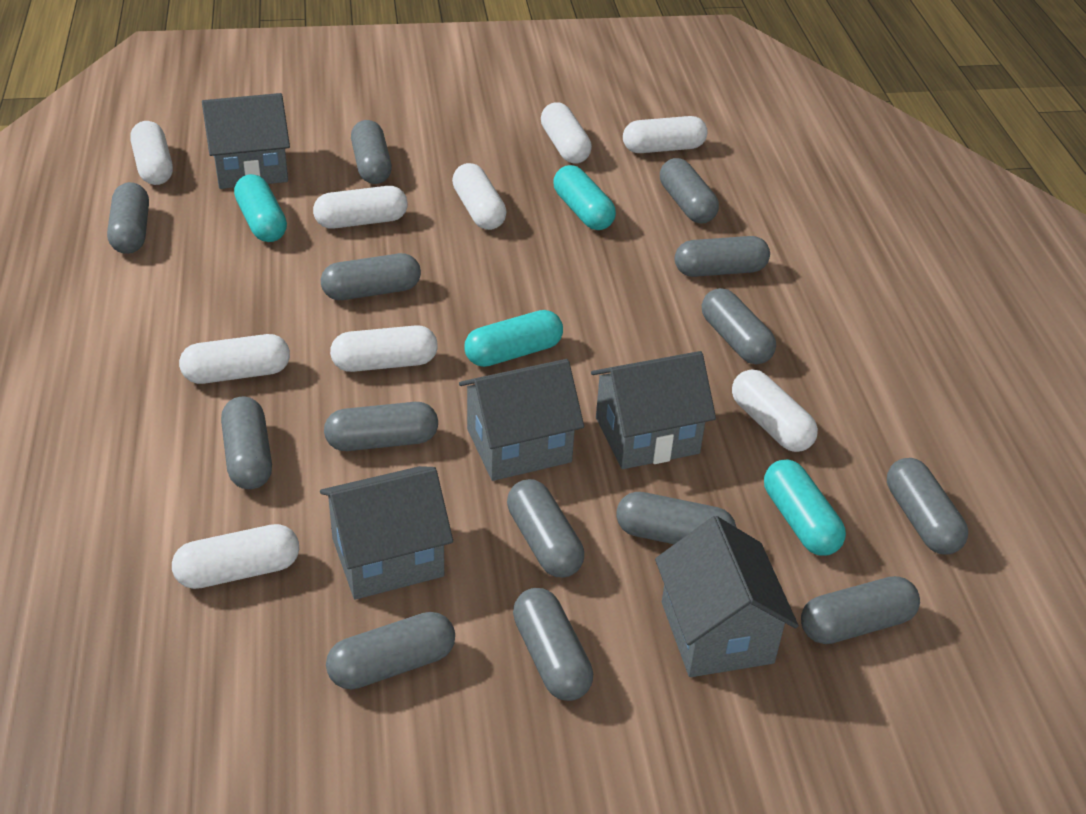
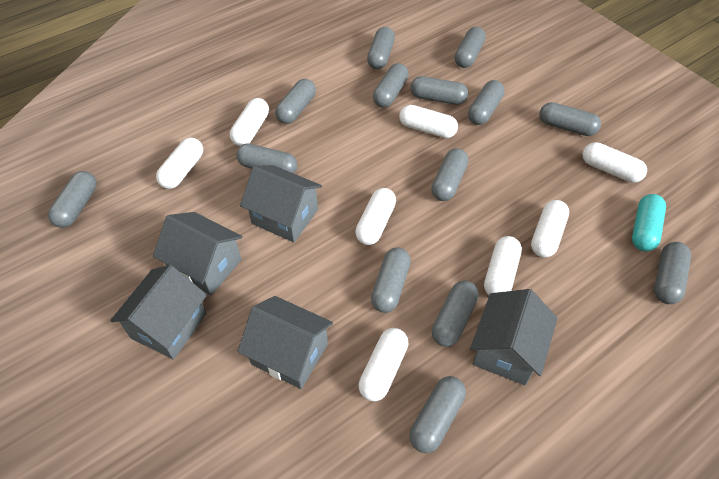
turquoise capsule: [234,174,287,242] [464,310,563,367] [553,165,616,230] [764,460,846,556] = 4 -> [632,194,666,251] = 1
white capsule: [130,121,173,185] [172,524,299,589] [179,334,290,384] [313,186,408,229] [330,325,438,372] [452,163,507,230] [541,102,592,163] [623,116,708,153] [732,369,818,452] = 9 -> [156,137,203,189] [230,98,269,146] [355,188,396,245] [359,328,408,401] [399,105,458,138] [484,236,522,295] [531,200,569,258] [583,142,647,183] = 8

